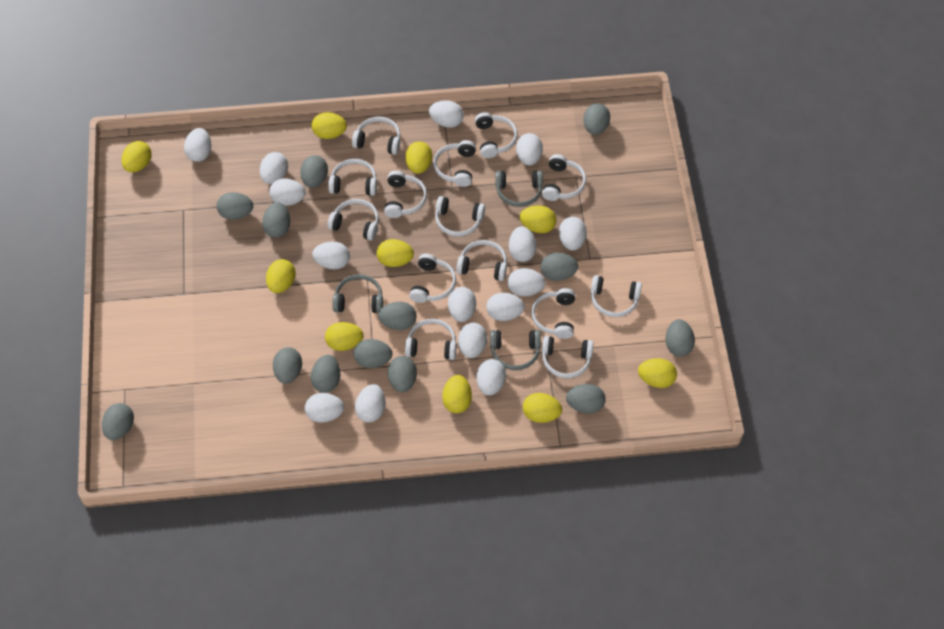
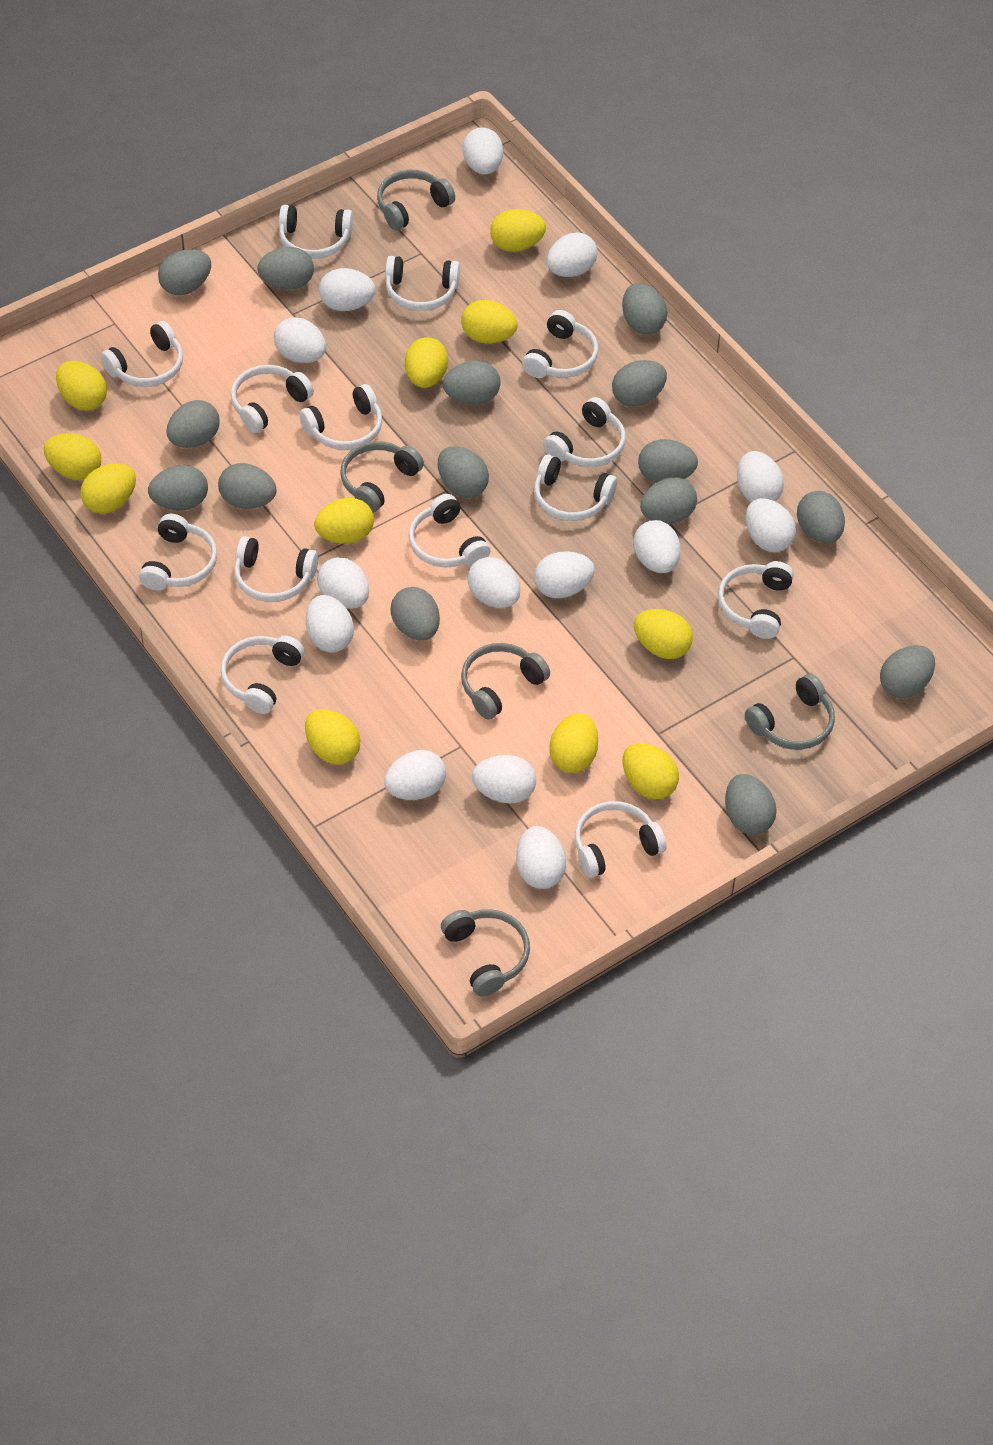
grey egg: [102,403,134,440] [217,192,253,220] [262,202,290,238] [273,347,302,384] [300,155,328,188] [311,355,340,393] [354,339,392,368] [378,302,417,330] [388,356,417,392] [541,253,578,281] [566,384,605,414] [583,103,610,135] [666,319,695,357] = 13 -> [148,465,208,511] [158,249,211,295] [166,400,220,448] [218,463,277,509] [257,247,314,290] [390,587,440,640] [438,446,489,498] [443,361,500,405] [612,360,667,407] [622,283,667,335] [638,439,698,483] [640,477,697,524] [725,774,777,835] [797,491,845,543] [880,645,935,698] = 15
grey headphones: [333,274,383,313] [490,330,541,370] [495,170,543,207] = 3 -> [340,441,424,513] [377,170,455,230] [441,909,530,996] [461,643,550,720] [745,674,835,750] = 5
white egg: [184,128,211,162] [260,152,288,184] [269,178,306,206] [305,393,344,423] [312,241,350,269] [355,384,385,423] [429,100,464,128] [448,287,476,322] [458,323,487,358] [477,359,506,395] [486,293,525,321] [508,268,546,296] [509,226,537,262] [516,133,543,165] [559,217,587,251] = 15 -> [274,317,326,363] [306,595,354,652] [317,557,369,609] [319,268,376,311] [384,750,446,800] [463,127,503,174] [467,557,520,608] [472,755,536,804] [516,826,566,889] [534,551,595,598] [547,232,597,277] [633,520,681,573] [737,451,784,502] [746,498,796,552] = 14
yellow egg: [122,141,152,172] [266,259,296,293] [312,112,347,139] [325,322,364,351] [377,239,414,267] [405,141,432,174] [442,375,472,413] [520,206,556,233] [523,393,562,423] [638,358,677,388] = 10 -> [44,433,101,480] [56,361,107,411] [80,463,136,514] [305,709,361,765] [314,498,374,544] [405,337,448,388] [461,300,517,343] [490,209,546,252] [549,713,598,773] [622,743,679,799] [634,609,693,659] = 11

